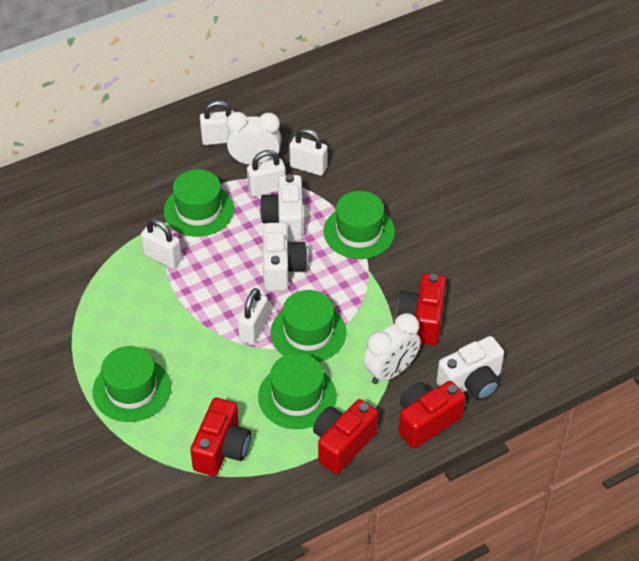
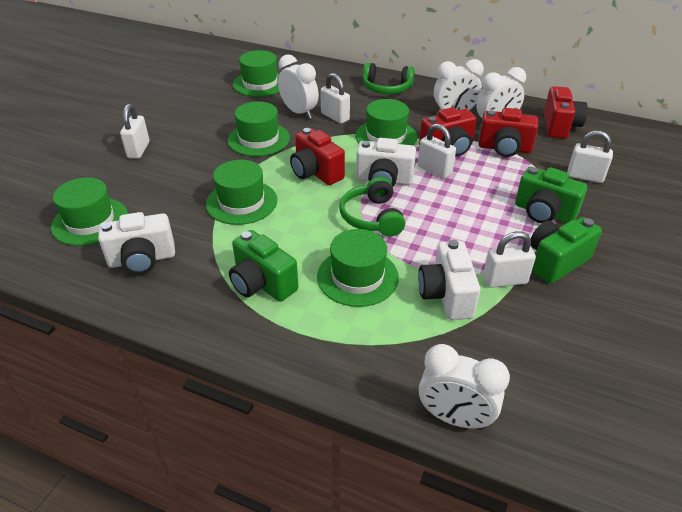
green camera: none = 0 -> [229,230,298,302] [515,167,587,223] [531,217,602,284] = 3
green hat: [92,346,171,422] [164,169,234,237] [258,353,337,429] [271,290,346,362] [324,191,395,259] = 5 -> [51,177,128,246] [206,160,277,225] [227,101,290,156] [233,50,280,97] [317,229,399,307] [355,99,417,145] = 6
green headphones: none = 0 -> [339,177,405,236] [363,63,414,94] = 2
white clock: [226,112,281,165] [364,313,421,384] = 2 -> [278,54,319,119] [419,344,510,429] [434,59,484,115] [476,67,526,127] = 4

